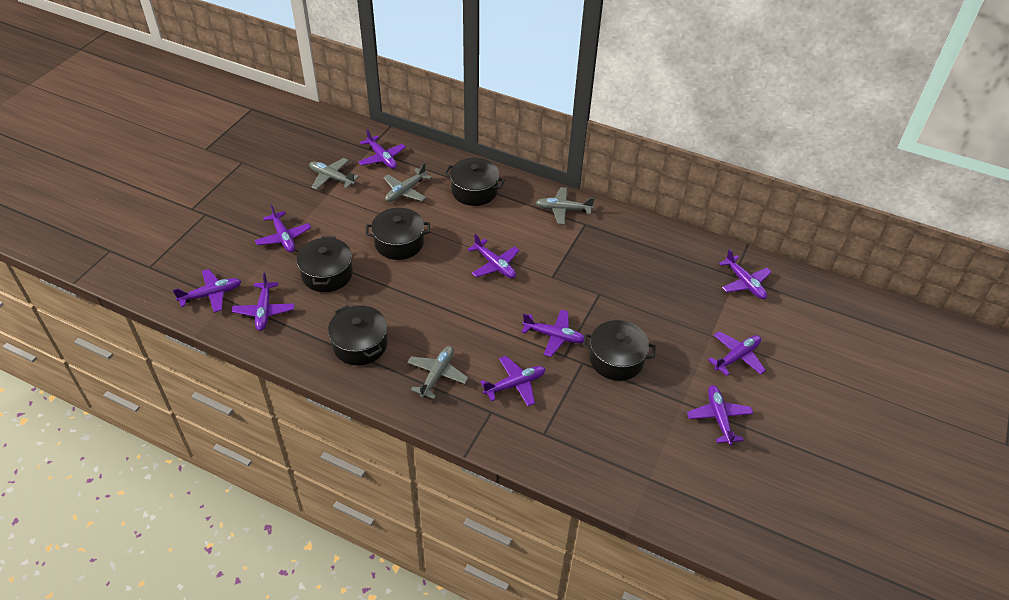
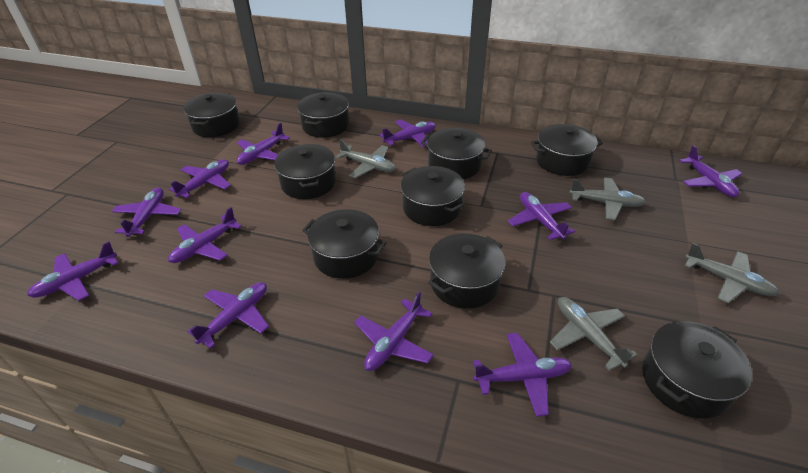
black pot: [296,236,353,292] [328,305,387,365] [366,208,430,260] [445,158,505,206] [583,320,656,381] = 5 -> [184,92,240,137] [274,144,336,199] [297,92,349,137] [302,209,387,279] [401,166,465,226] [421,128,492,179] [428,233,505,309] [531,124,603,176] [642,321,752,418] = 9
purple plane: [173,269,241,313] [232,273,294,331] [255,204,311,252] [358,129,406,169] [468,234,520,278] [480,356,545,406] [521,310,584,357] [687,385,754,445] [708,331,766,376] [719,249,772,299] = 10 -> [27,241,118,301] [112,188,181,237] [168,207,242,263] [169,159,231,198] [187,282,269,349] [237,123,290,165] [354,292,434,371] [380,119,436,148] [473,333,572,417] [508,192,575,240] [679,145,742,197] = 11

